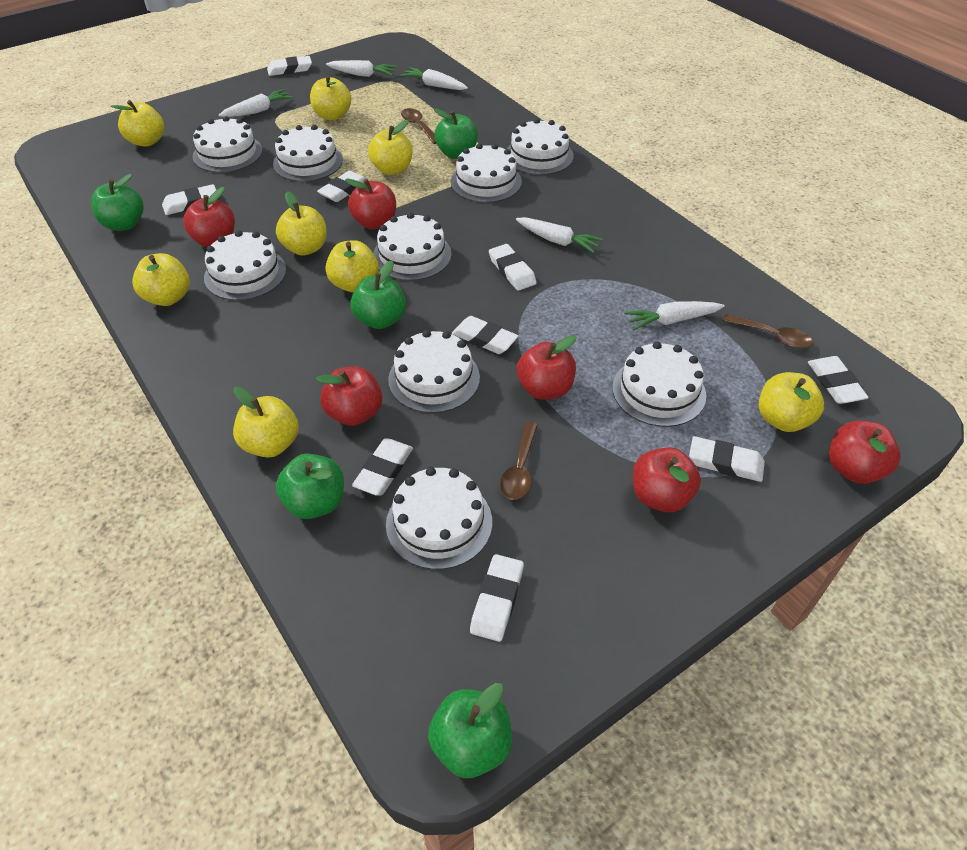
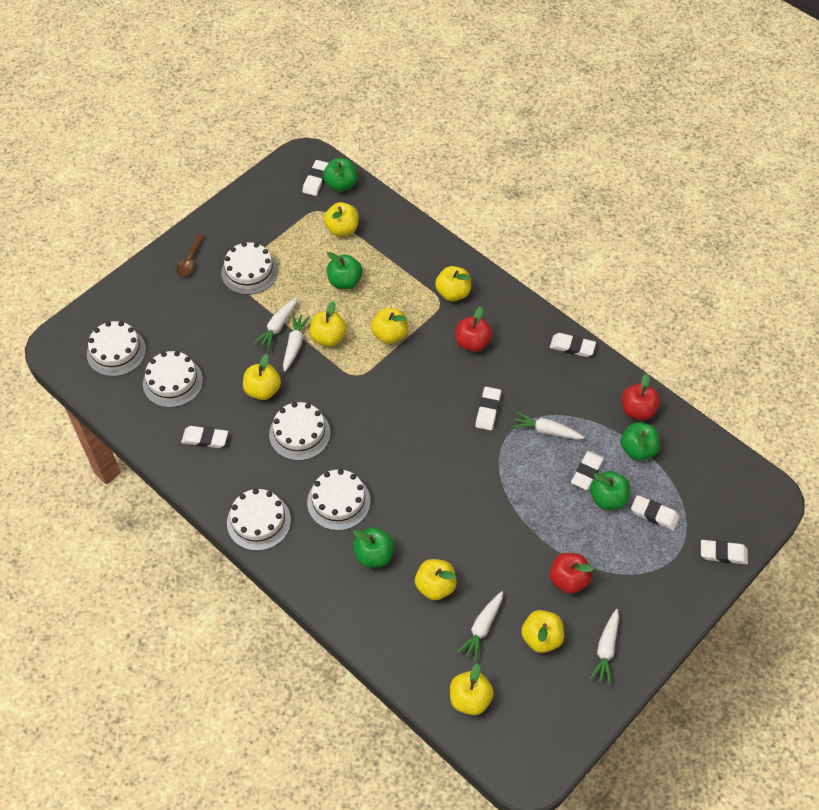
brown spoon: [401,108,437,144] [500,422,538,500] [722,314,813,349] = 3 -> [176,234,205,277] = 1
red apple: [183,187,235,247] [316,367,382,426] [345,178,396,229] [517,335,576,400] [633,447,701,512] [829,420,900,484] = 6 -> [456,307,493,352] [550,553,594,594] [622,373,661,420] = 3
white cake: [193,116,262,173] [204,230,286,301] [273,125,343,182] [373,213,452,281] [386,467,492,570] [388,330,480,413] [451,144,522,203] [507,118,574,175] [612,342,706,427] = 9 -> [87,321,146,376] [143,351,203,408] [221,242,278,295] [227,489,291,551] [269,402,331,461] [307,469,371,531] = 6
white eraser: [162,184,216,215] [267,56,312,76] [317,171,366,202] [352,438,413,496] [452,316,518,354] [470,554,524,642] [489,244,537,291] [689,436,765,482] [808,356,869,404] = 9 -> [181,426,228,448] [302,160,329,196] [475,387,501,431] [550,333,596,357] [571,451,604,490] [631,495,679,530] [701,540,748,564] = 7

